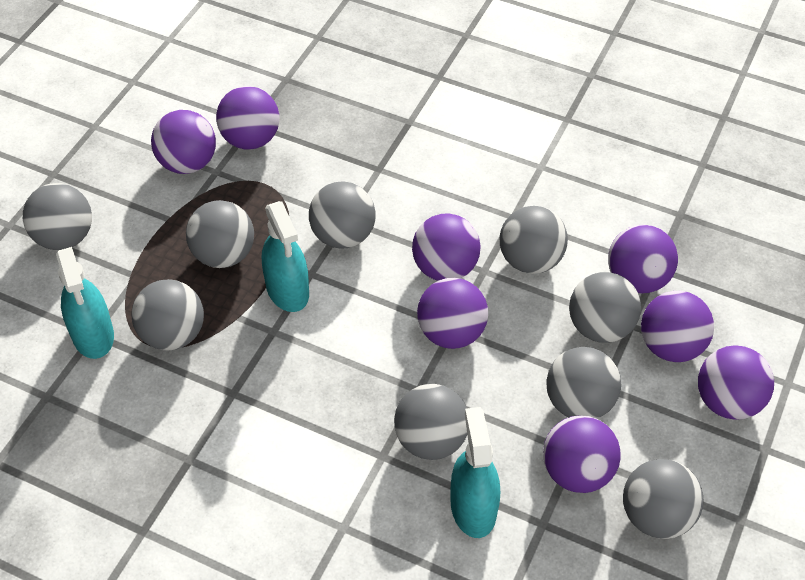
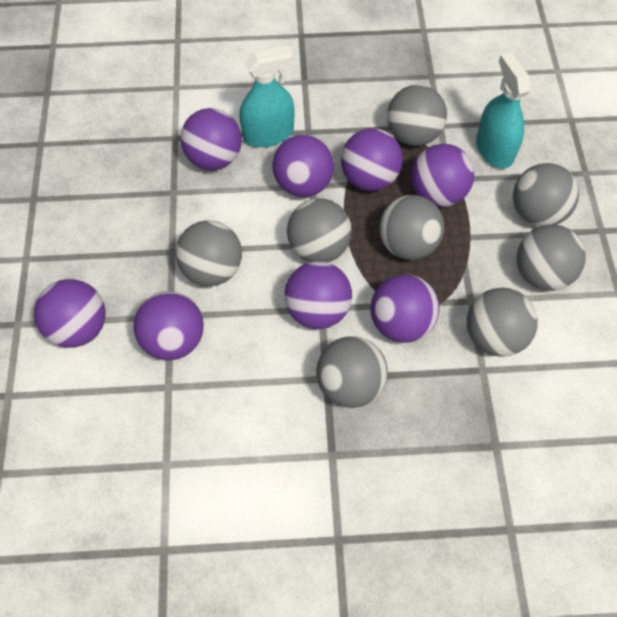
grey ball: [23,183,92,250] [131,279,204,351] [186,200,254,268] [309,181,376,249] [394,384,467,460] [500,206,568,274] [546,347,621,419] [569,272,641,343] [623,459,704,539] = 9 -> [176,220,242,287] [287,198,352,262] [316,336,388,408] [379,195,444,260] [387,85,447,146] [467,288,538,357] [513,163,579,226] [516,225,586,291] = 8
turquoise spray bottle: [56,247,114,359] [262,201,309,312] [451,407,500,538] = 3 -> [239,46,295,147] [476,52,531,169] = 2

